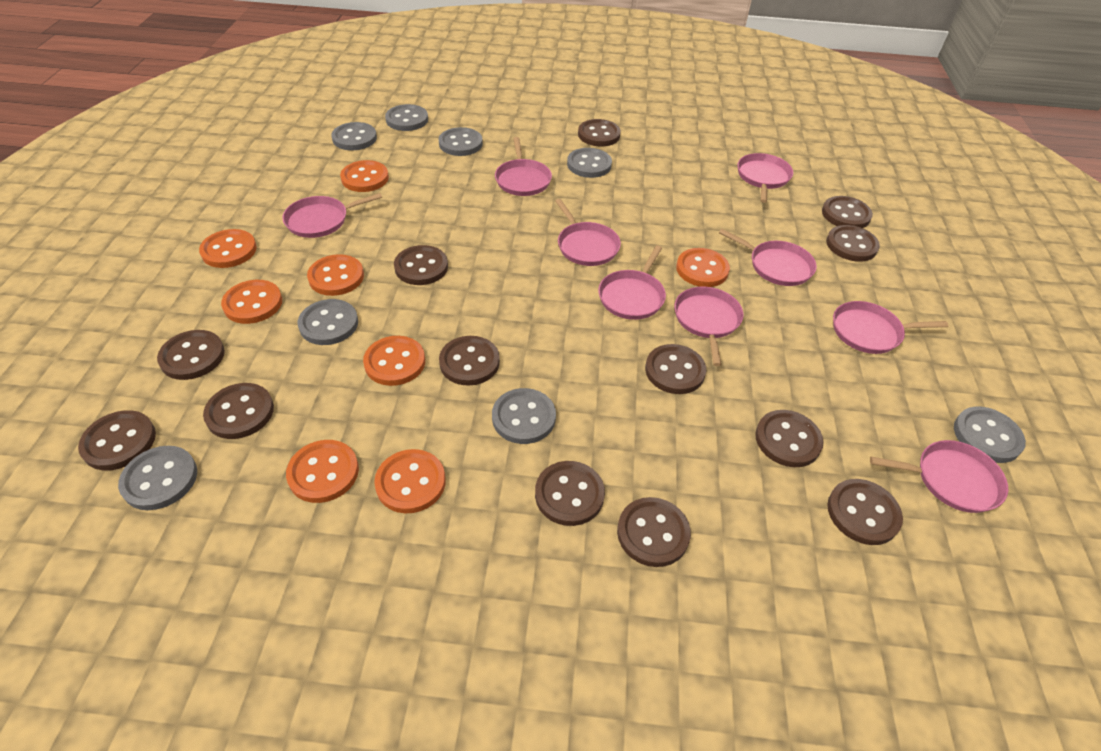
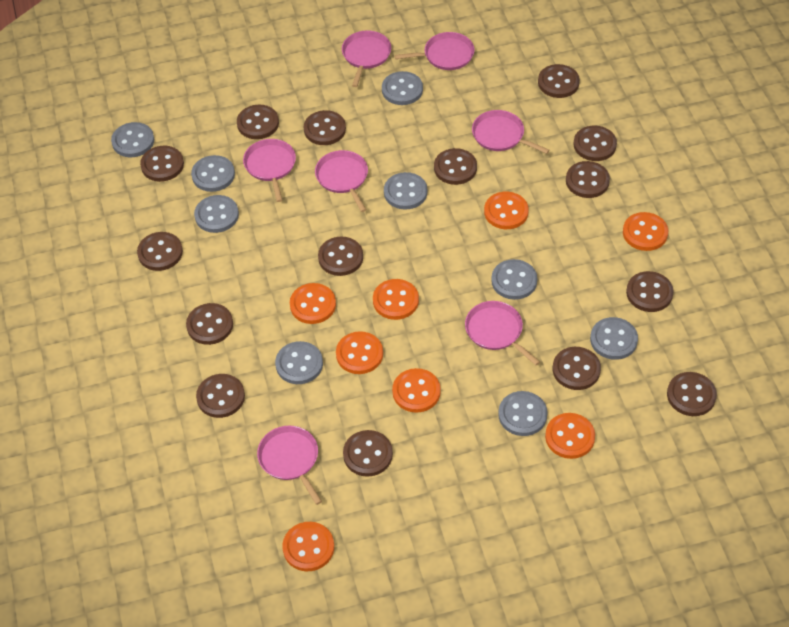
brown button: [78,410,156,470] [157,330,225,380] [203,383,274,439] [394,245,448,285] [439,336,500,386] [535,461,605,526] [578,119,621,147] [617,497,691,567] [645,344,706,394] [755,410,824,467] [822,196,873,228] [826,225,880,262] [828,479,903,545] = 13 -> [137,232,183,271] [140,146,184,182] [186,303,233,345] [196,374,245,418] [237,105,279,139] [304,110,346,145] [318,237,363,276] [343,430,393,477] [434,148,477,185] [538,64,580,98] [553,347,601,390] [566,161,610,198] [574,126,617,161] [626,271,674,312] [667,372,717,416] = 15
grey button: [118,446,197,510] [298,299,358,345] [331,122,377,150] [385,104,428,131] [439,127,483,156] [492,388,556,444] [567,148,612,178] [954,407,1026,463] = 8 -> [111,122,154,157] [191,155,235,192] [194,195,239,233] [275,341,323,384] [382,71,423,105] [384,172,427,210] [491,259,537,300] [498,391,548,436] [590,317,638,360] = 9
pink pan: [282,193,382,238] [495,137,552,196] [555,199,621,266] [598,245,666,320] [674,287,744,366] [719,229,817,286] [737,153,793,203] [833,301,948,354] [870,440,1008,513] = 9 -> [243,139,296,202] [257,426,322,505] [315,150,368,212] [342,30,391,87] [394,32,474,70] [465,301,540,365] [472,110,549,154] = 7

